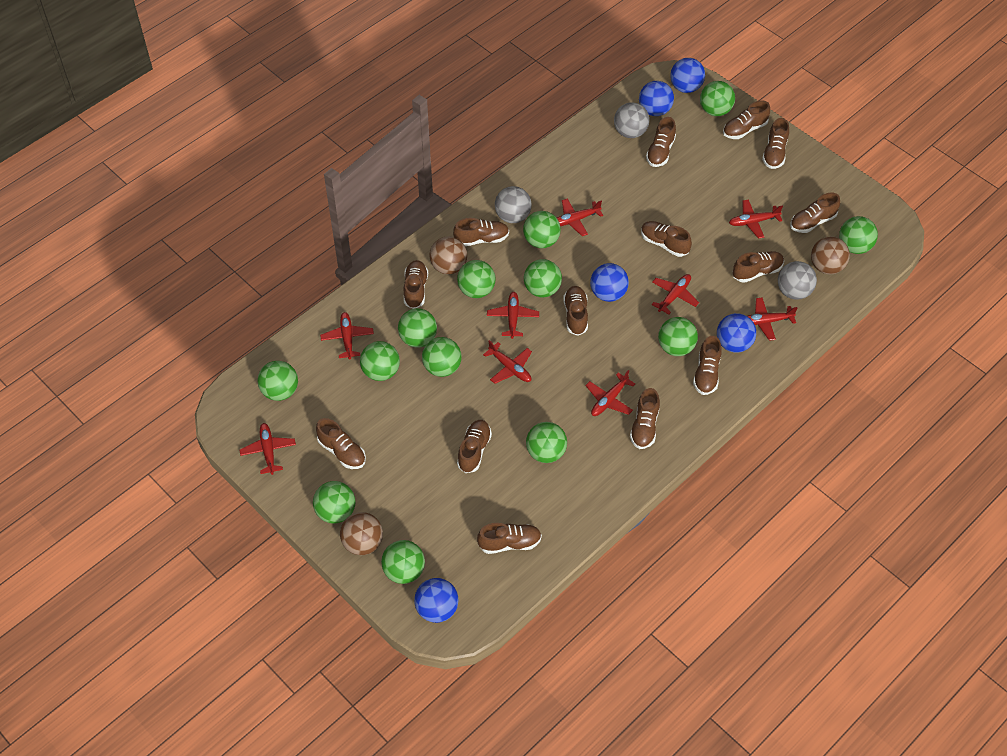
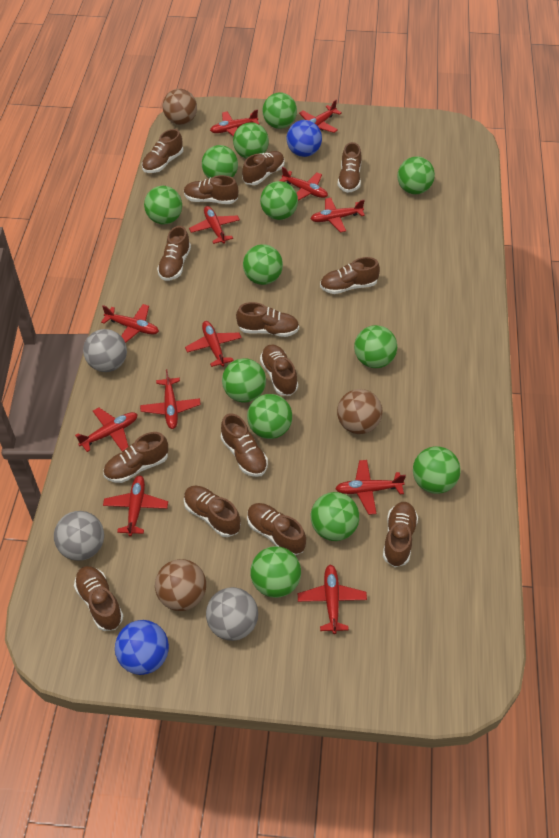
blue ball: [414,578,459,623] [590,263,629,302] [639,81,674,116] [670,58,705,93] [717,313,756,353] = 5 -> [115,620,169,675] [287,120,322,157] = 2
red plane: [240,423,296,475] [320,312,374,360] [483,340,532,384] [487,292,539,339] [557,198,603,236] [585,370,635,416] [652,274,699,315] [729,199,783,239] [747,297,797,341] = 9 -> [75,408,138,452] [101,304,159,343] [103,475,168,536] [140,369,201,429] [185,321,242,367] [189,206,240,244] [210,109,259,137] [279,167,328,201] [298,565,367,634] [299,100,342,133] [310,198,365,232] [335,460,406,515] = 12

